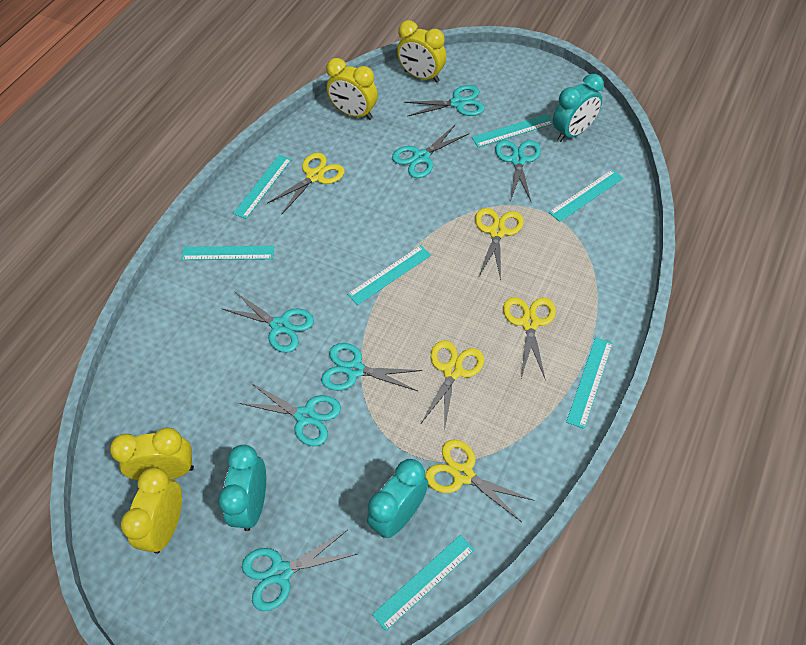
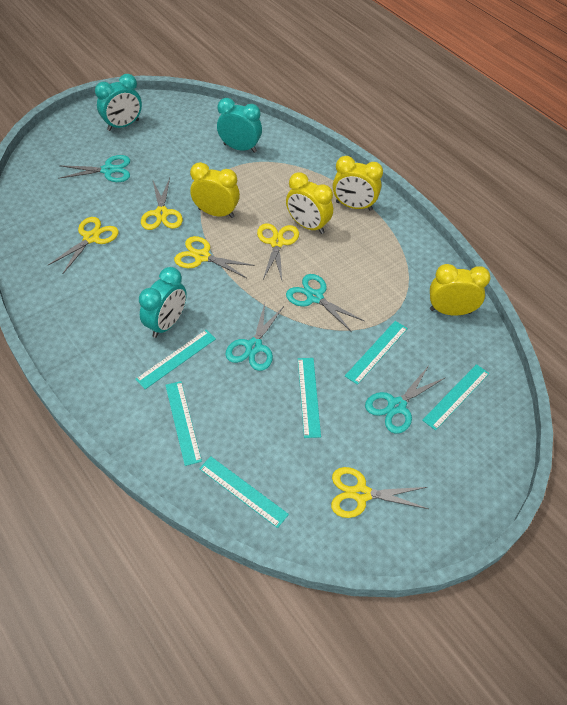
turquoise ruler: [181,246,274,260] [233,155,292,219] [347,245,431,305] [372,535,474,631] [472,114,553,147] [549,170,623,222] [566,337,613,429] = 7 -> [135,330,216,389] [165,381,202,466] [199,456,289,528] [298,358,321,438] [345,321,408,385] [422,364,489,430] = 6
turquoise scissors: [223,291,314,353] [239,382,341,446] [242,530,357,611] [321,343,423,391] [392,124,469,178] [404,85,485,117] [495,140,541,201] = 7 -> [58,155,130,182] [226,303,284,371] [286,274,364,332] [365,367,446,434] = 4

